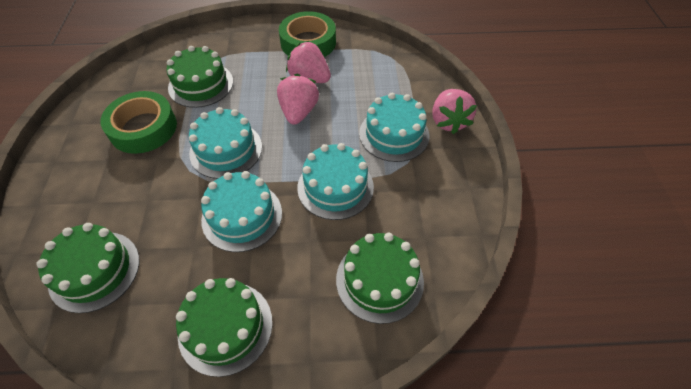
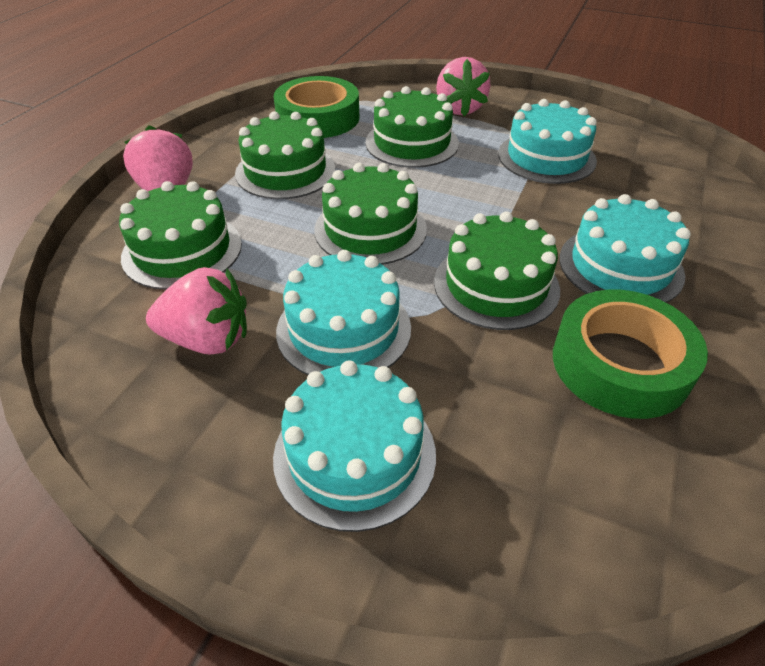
green cake: [36,223,139,313] [166,46,233,108] [176,278,273,377] [336,233,424,324] = 4 -> [119,181,242,290] [235,111,335,199] [314,163,427,265] [365,86,459,168] [434,211,560,330] = 5

